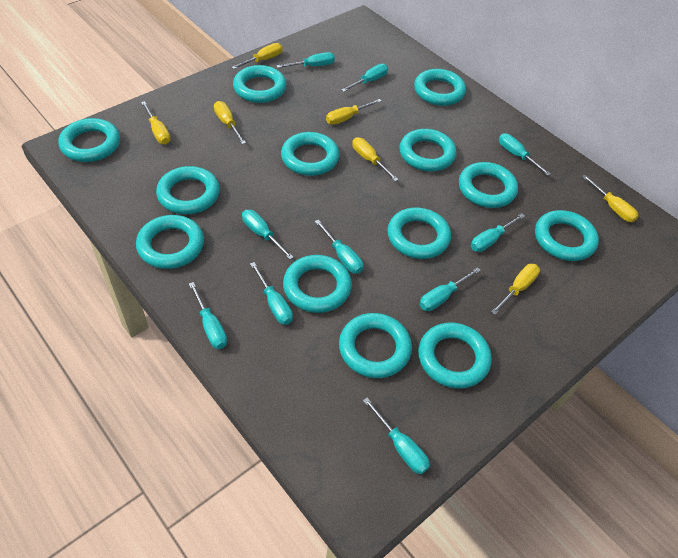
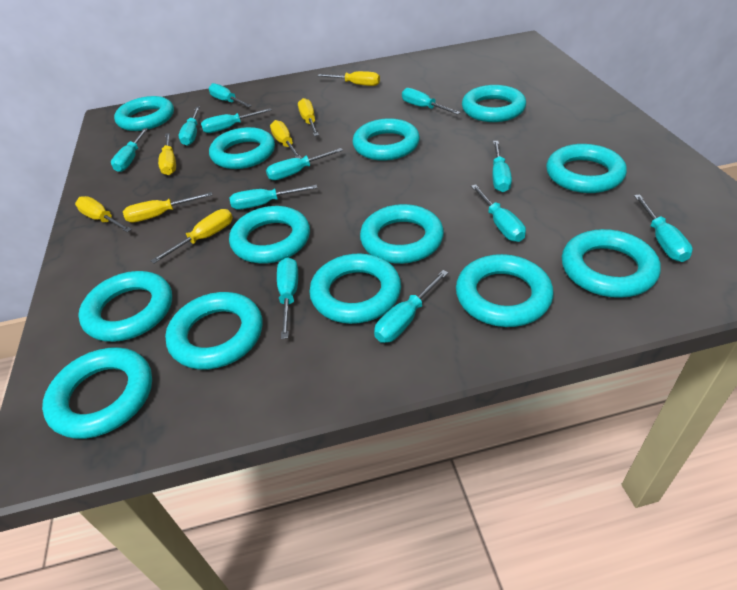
turquoise screwdriver: [189,282,227,349] [242,210,294,260] [250,262,293,325] [276,52,335,68] [315,220,363,274] [342,64,388,92] [363,398,430,474] [419,267,481,311] [471,214,525,252] [499,133,551,176] = 10 -> [111,128,148,172] [179,106,200,146] [201,108,272,133] [209,83,252,108] [229,185,317,209] [266,148,343,180] [277,257,298,339] [374,270,448,343] [402,88,461,115] [471,184,526,242] [492,141,512,192] [634,194,693,262] = 12

